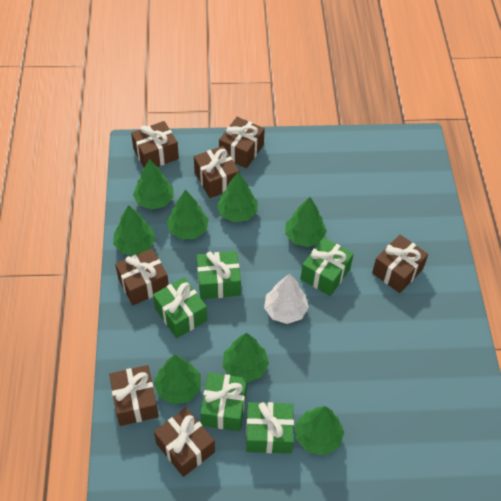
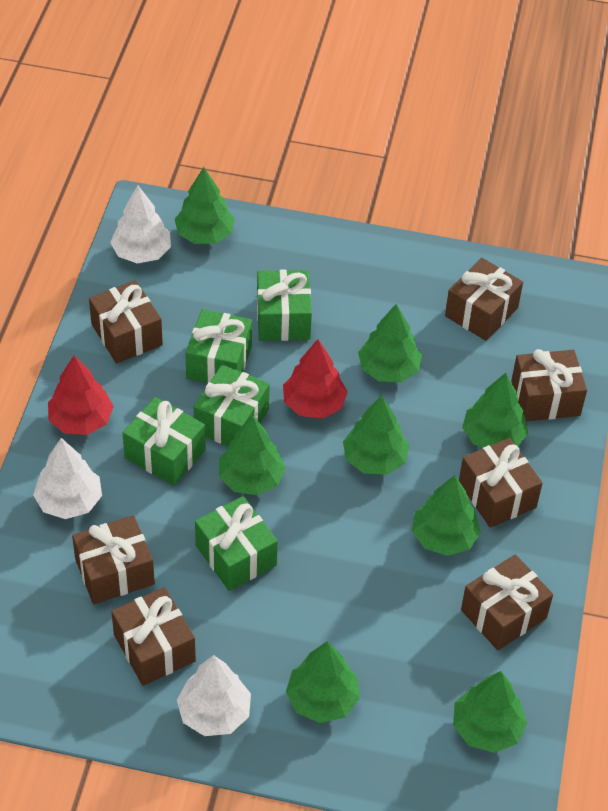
red tree: none = 0 -> [48,356,114,435] [283,339,348,419] = 2
white tree: [264,274,309,324] = 1 -> [33,438,102,519] [110,185,171,264] [177,655,251,736] = 3

